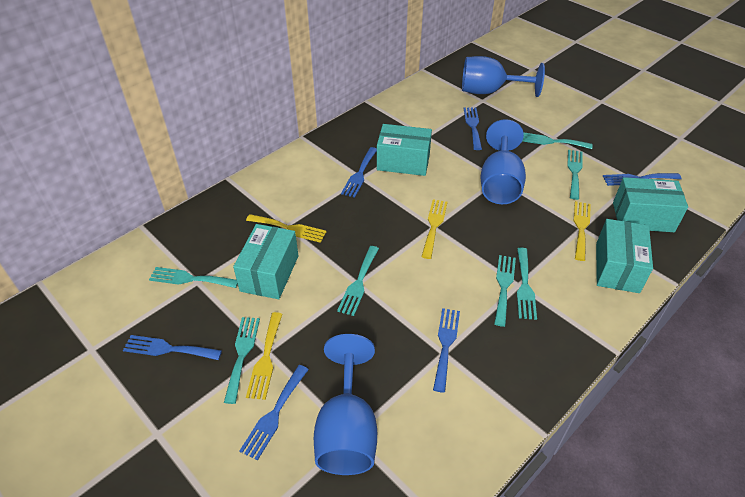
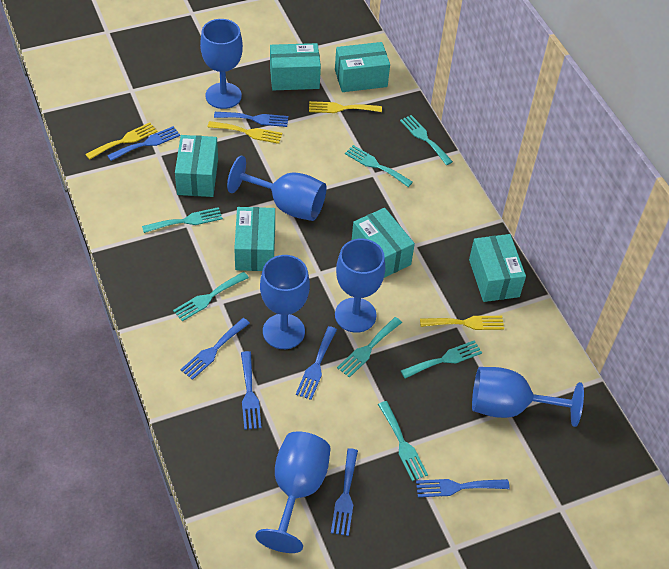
blue fork: [123,335,222,360] [239,365,309,461] [341,147,377,198] [433,308,460,393] [463,108,482,150] [603,173,681,186] = 6 -> [107,126,180,161] [180,318,250,380] [214,112,288,127] [241,351,262,430] [296,326,337,400] [331,448,358,536] [416,479,510,497] = 7
blue goblet: [314,334,377,475] [462,56,545,97] [480,119,526,204] = 3 -> [200,19,243,109] [227,155,327,221] [256,431,331,553] [260,255,310,349] [335,239,385,333] [472,367,584,427] = 6
turquoise box: [233,224,298,299] [377,124,432,176] [596,219,653,293] [613,177,688,232] = 4 -> [175,135,218,197] [234,207,275,271] [270,43,321,90] [335,42,390,92] [352,208,415,278] [469,234,526,302] = 6

